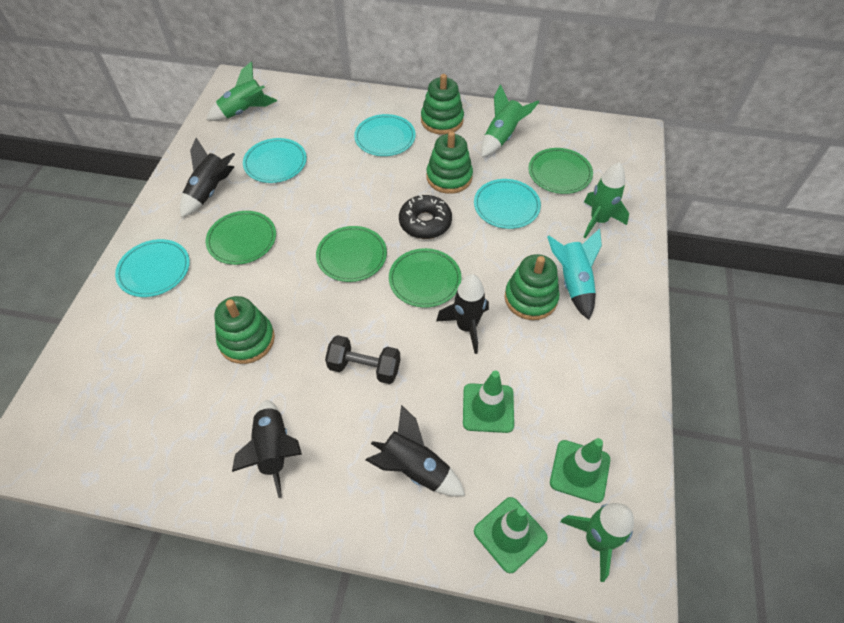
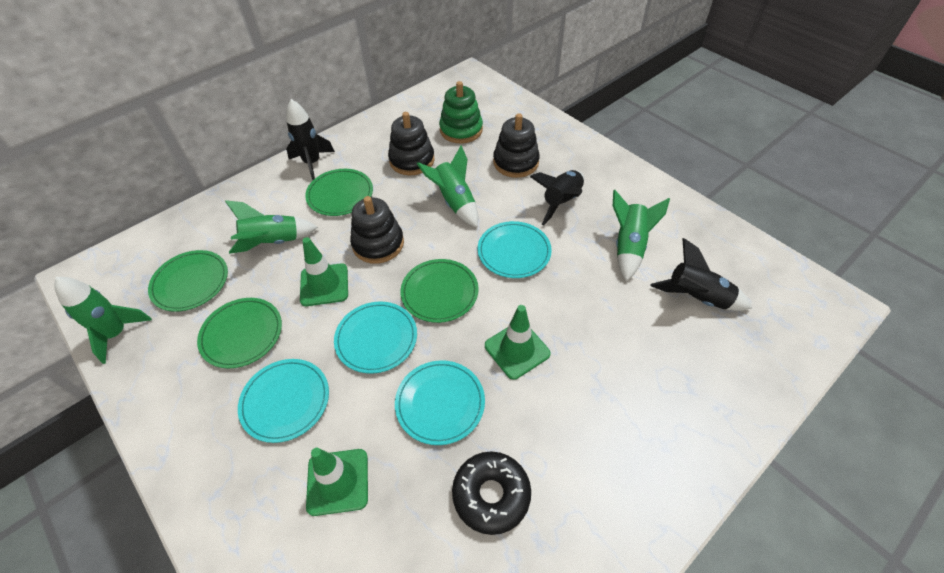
black dumbbell: [325,335,401,384] = 1 -> none = 0
black rocket: [180,138,235,217] [232,400,302,498] [366,405,465,496] [436,274,489,354] = 4 -> [286,99,335,180] [530,170,584,226] [650,238,752,311] = 3
black stacking toy: none = 0 -> [350,196,404,264] [388,112,435,175] [493,113,540,178] = 3
green stacking toy: [214,296,275,364] [421,74,464,135] [427,131,473,194] [504,254,559,320] = 4 -> [439,81,483,143] = 1
turquoise rocket: [547,229,602,320] = 1 -> none = 0

